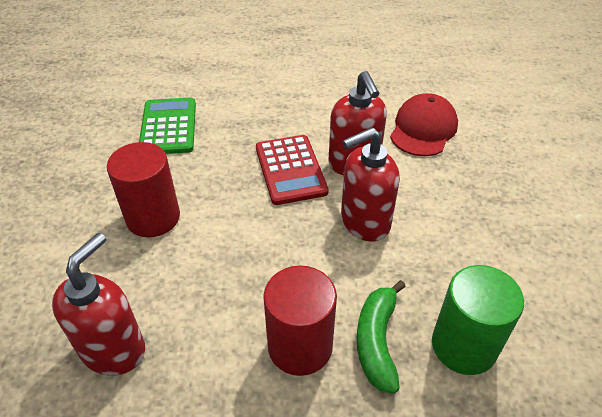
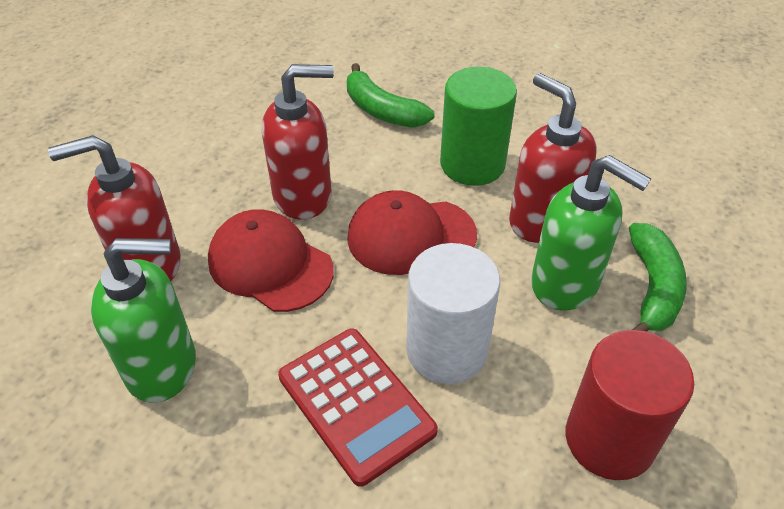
green banana: [357,280,406,394] = 1 -> [347,63,434,128] [629,223,687,332] = 2
green calculator: [139,97,196,154] = 1 -> none = 0
green soap dispenser: none = 0 -> [91,238,196,403] [531,155,651,311] = 2
red cap: [390,93,458,156] = 1 -> [208,209,334,312] [347,190,477,275] = 2
red cylinder: [107,142,180,237] [263,265,337,376] = 2 -> [566,330,694,480] = 1
white cylinder: none = 0 -> [406,243,500,384] = 1

